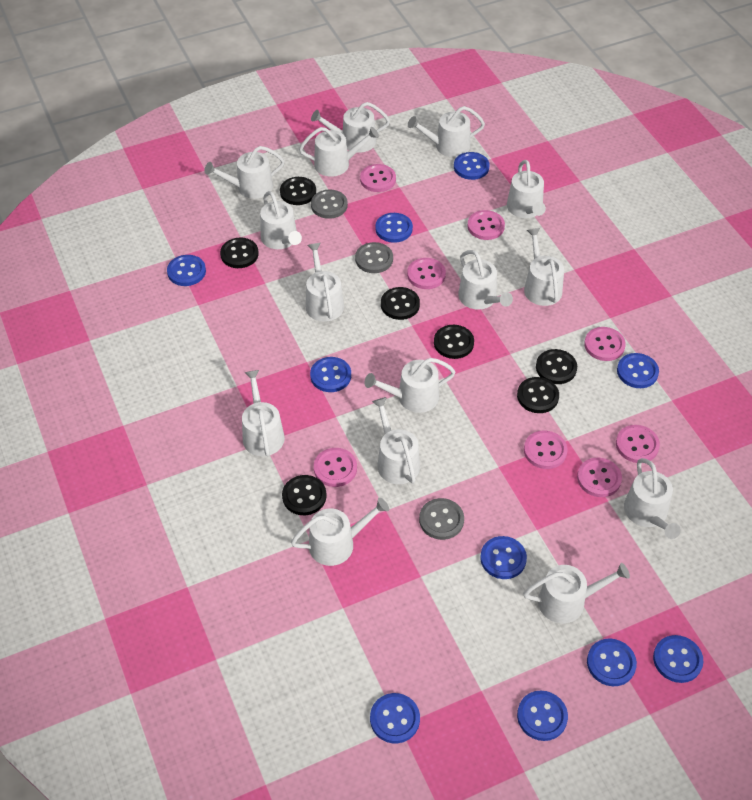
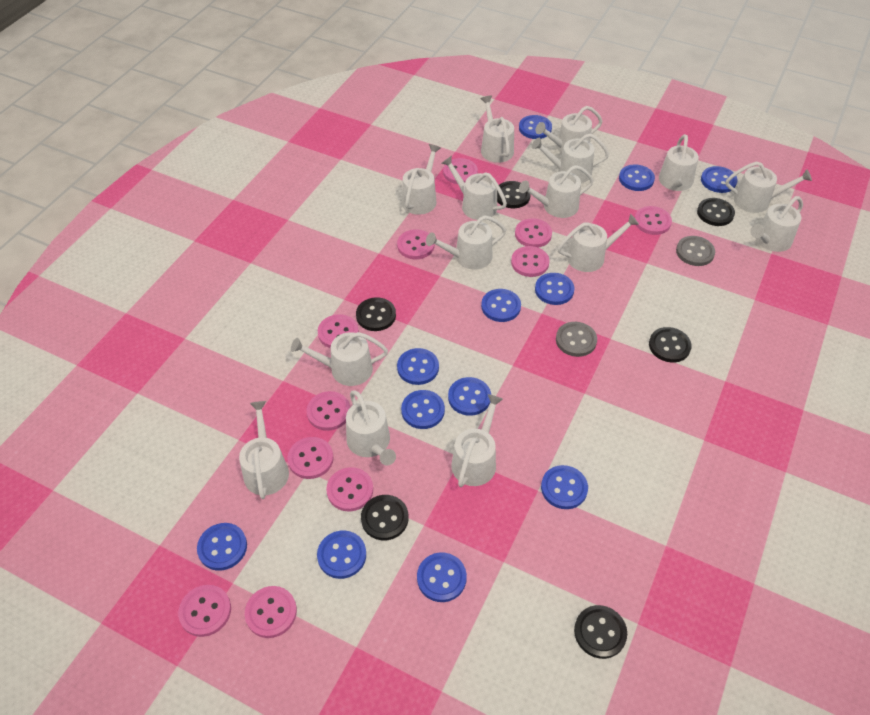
black button: [220,238,259,268] [280,177,316,205] [282,475,326,515] [381,287,420,320] [434,325,474,359] [517,377,559,413] [536,349,577,384] = 7 -> [356,297,396,331] [361,495,408,540] [497,181,531,208] [574,605,627,659] [649,327,692,363] [697,198,735,226] = 6
blue button: [167,255,206,286] [310,357,351,392] [370,693,420,743] [375,213,413,243] [454,152,489,180] [480,536,527,579] [517,691,568,741] [587,639,637,686] [617,353,659,388] [653,635,703,683] = 10 -> [197,523,247,571] [317,530,366,579] [397,348,439,385] [401,390,445,429] [417,552,467,602] [448,377,491,416] [481,289,521,322] [519,115,552,139] [535,273,575,305] [541,465,588,509] [619,164,655,191] [701,166,737,193] = 12
grey button: [311,190,348,219] [355,242,393,273] [419,498,464,540] = 3 -> [556,322,597,357] [676,236,715,266] = 2
pink button: [314,448,357,487] [360,164,396,192] [407,258,446,289] [467,210,505,240] [524,430,568,469] [577,458,622,497] [584,327,626,361] [616,425,660,463] = 8 -> [178,585,231,637] [245,586,297,638] [287,437,334,479] [306,391,350,431] [318,314,359,348] [326,467,373,511] [397,229,434,259] [443,158,478,184] [511,246,550,277] [515,218,552,247] [635,206,672,235] = 11

